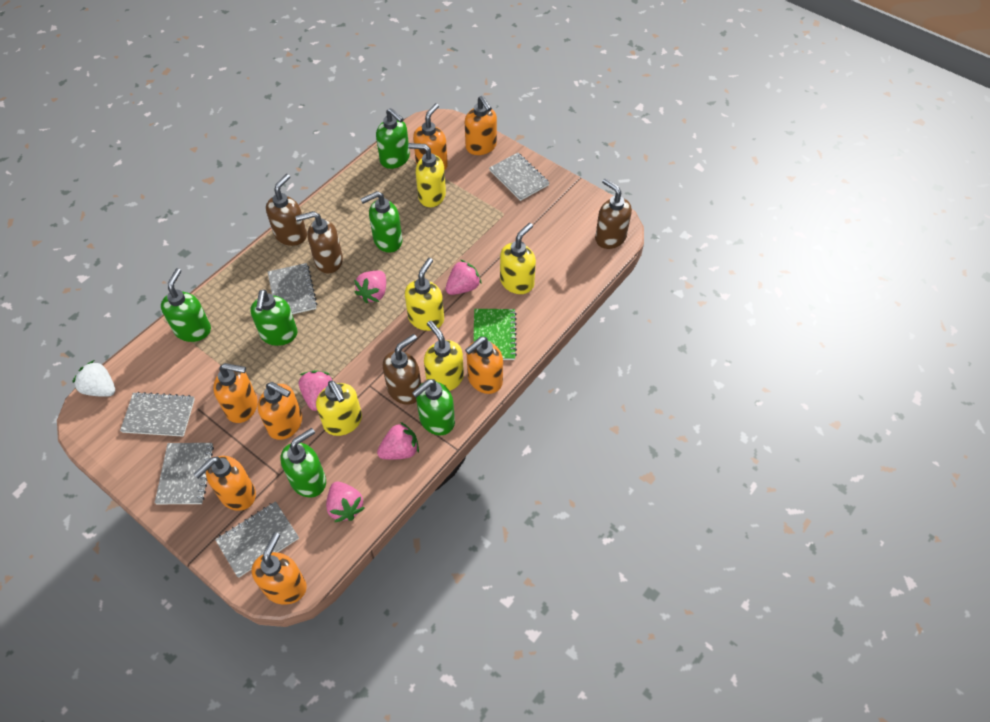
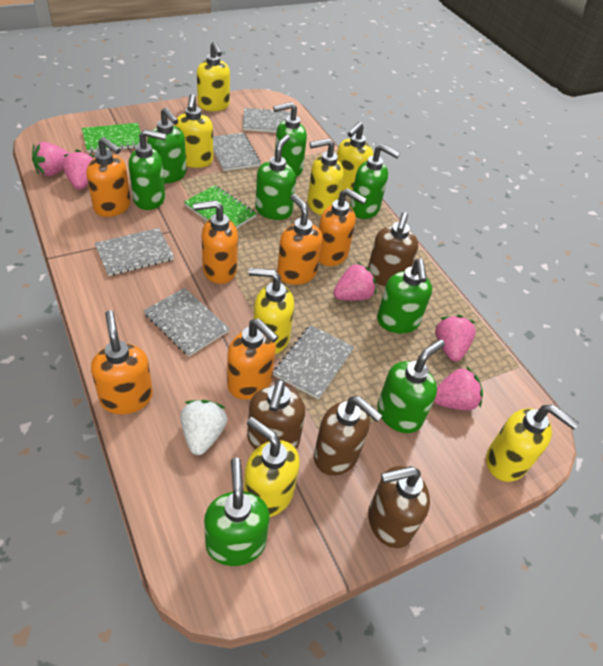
green notebook: [473,309,517,360] = 1 -> [82,123,141,153] [184,185,257,228] = 2
green soap dispenser: [161,268,211,342] [250,289,298,346] [280,428,326,498] [361,191,402,253] [376,108,410,169] [412,379,455,435] = 6 -> [128,129,166,210] [147,107,186,183] [204,458,270,566] [255,135,296,220] [273,102,307,177] [350,144,400,219] [377,258,432,334] [377,339,445,433] = 8
orange soap dispenser: [194,456,256,511] [213,363,258,423] [252,532,307,605] [258,382,302,440] [413,103,448,171] [465,96,497,155] [465,337,503,394] = 7 -> [86,137,131,217] [91,310,153,414] [193,200,238,284] [227,318,278,400] [277,194,323,285] [319,188,367,266] = 6
yellow soap dispenser: [316,380,362,436] [405,258,444,331] [408,143,446,207] [424,321,464,391] [500,223,536,294] = 5 -> [175,94,213,168] [197,42,230,111] [244,417,300,517] [248,268,294,354] [307,138,343,215] [337,122,373,191] [486,405,579,482] = 7

